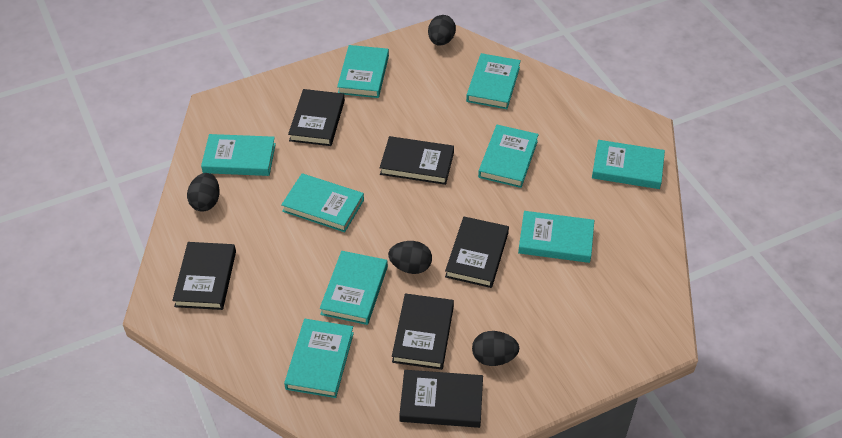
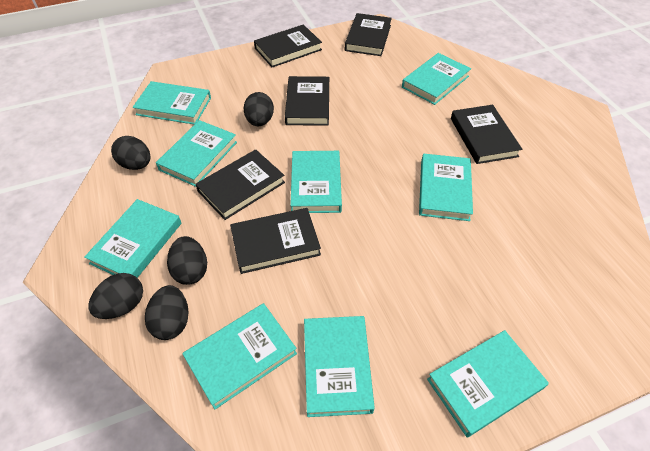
black egg: [187,173,220,212] [388,241,432,274] [428,15,456,46] [472,331,519,366] = 4 -> [88,273,143,319] [111,136,151,170] [145,285,188,340] [167,236,207,285] [243,92,274,126] = 5

